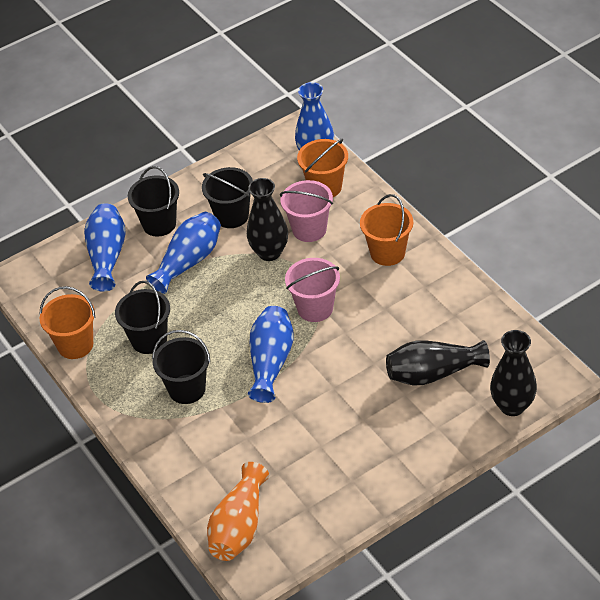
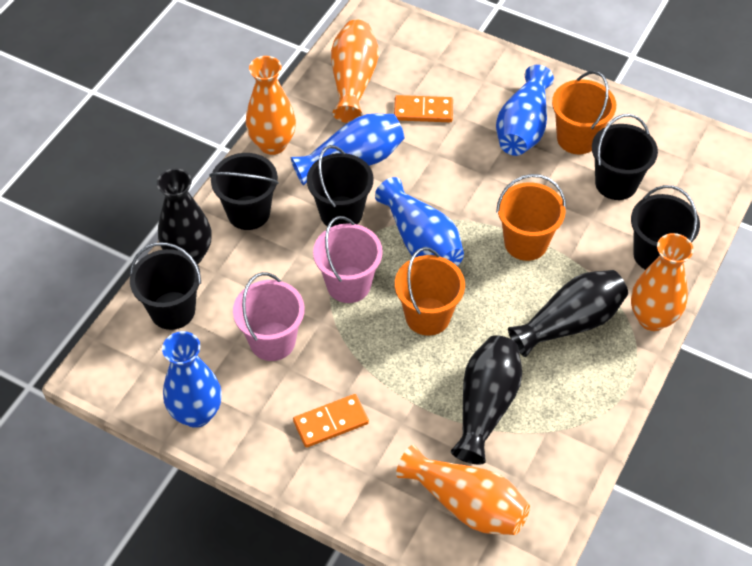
black bucket: [115,281,170,354] [128,166,179,236] [152,330,211,404] [202,167,253,228] = 4 -> [130,242,201,330] [210,153,279,230] [307,145,373,227] [592,114,658,200] [631,185,700,270] = 5
orange domino: none = 0 -> [293,394,369,448] [394,95,453,122] = 2
orange vase: [207,462,269,561] = 1 -> [246,56,296,155] [331,20,379,123] [396,445,530,535] [631,233,694,331] = 4

